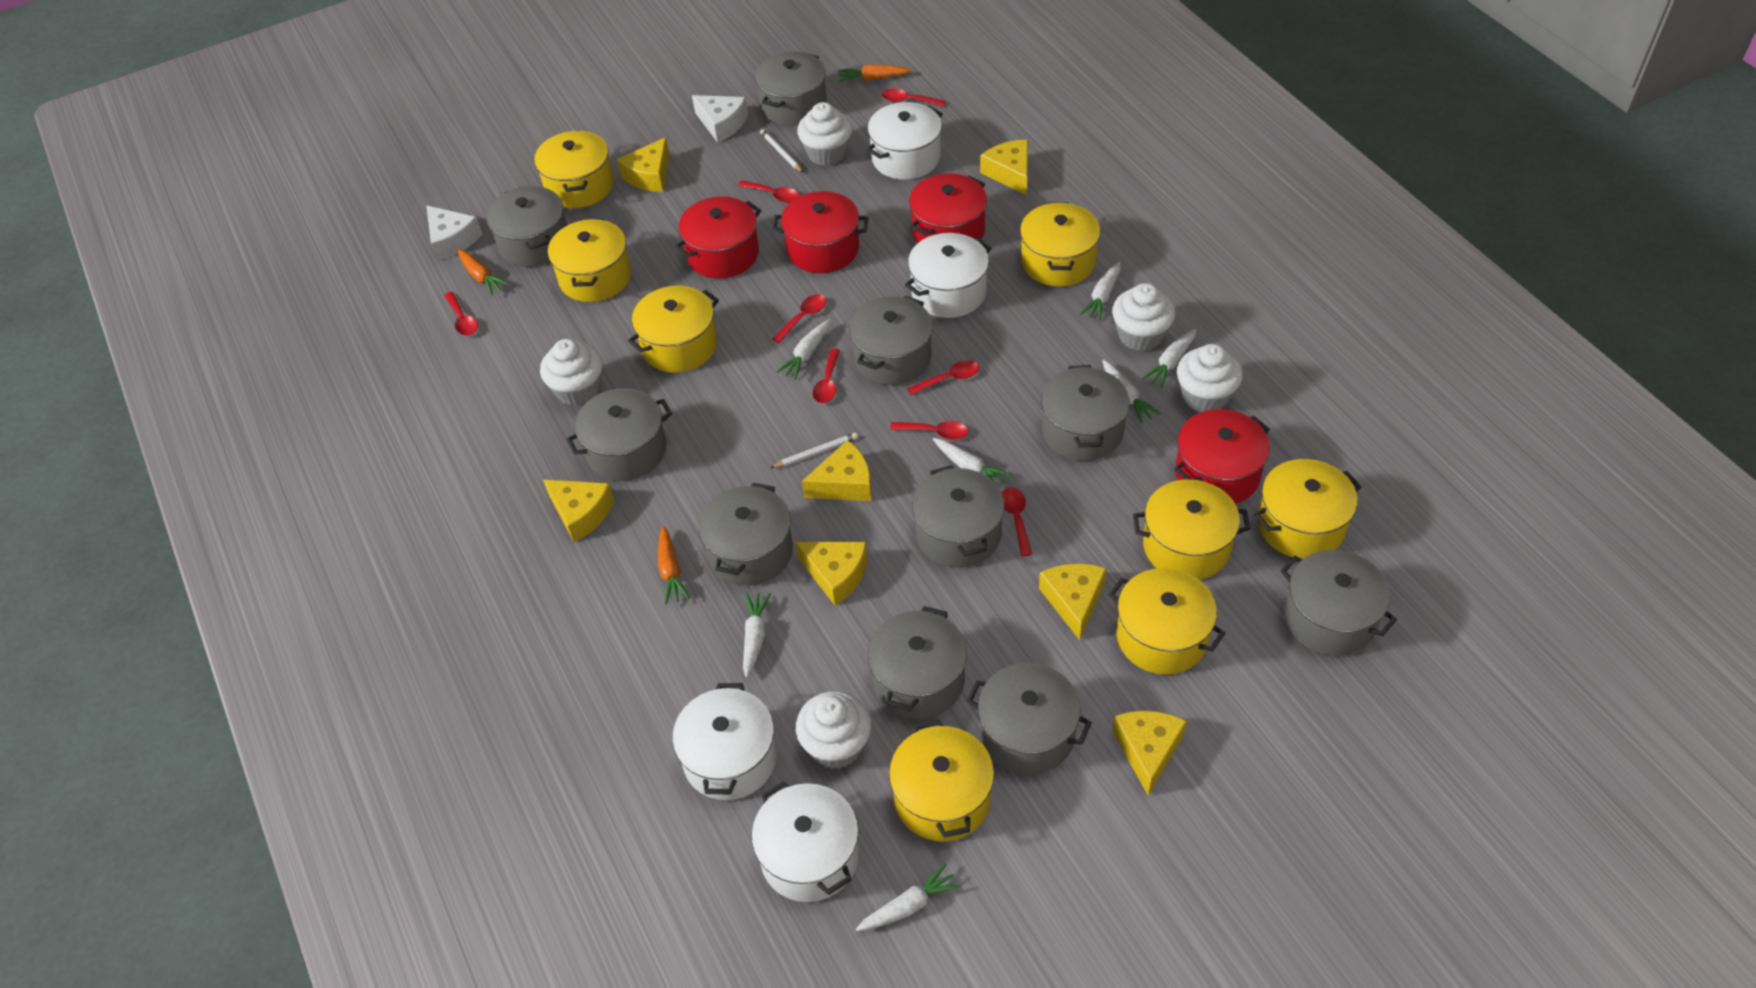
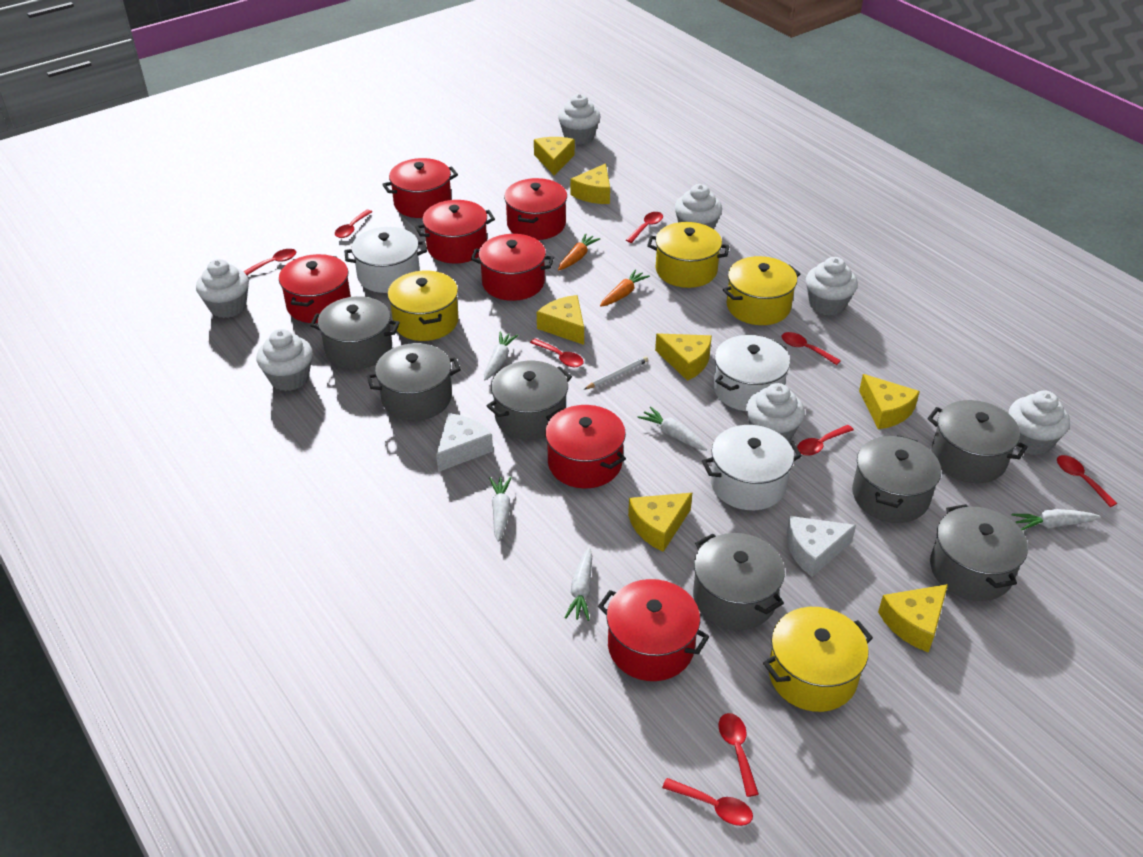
grey pot: [487,186,567,267] [567,388,672,481] [699,483,793,586] [755,52,827,126] [849,296,933,385] [868,606,967,719] [912,465,1005,568] [967,663,1092,775] [1041,365,1130,461] [1281,550,1397,656] = 10 -> [310,296,400,369] [367,343,461,421] [487,361,572,440] [693,533,785,630] [852,435,941,523] [927,400,1028,483] [930,504,1028,601] = 7
orange carrot: [457,249,509,295] [658,526,690,605] [838,65,911,82] = 3 -> [558,233,600,270] [600,269,650,307] = 2
red pot: [675,196,761,279] [772,191,869,273] [909,173,987,243] [1174,409,1270,504] = 4 -> [279,254,351,323] [382,158,458,218] [415,200,495,264] [471,234,554,301] [504,178,567,240] [545,405,626,488] [598,579,709,681] = 7
red spoon: [444,292,478,336] [738,180,799,203] [772,294,826,343] [813,349,840,403] [881,88,945,107] [890,421,968,440] [907,360,979,395] [1002,487,1032,556] = 8 -> [243,249,296,275] [335,210,372,238] [530,338,584,367] [626,212,663,243] [662,778,753,826] [718,713,759,797] [782,332,841,365] [797,425,854,456] [1057,455,1117,507] = 9
white carrot: [743,592,771,678] [776,319,831,380] [856,863,961,931] [933,438,1012,484] [1080,262,1121,321] [1102,360,1161,423] [1142,329,1196,388] = 7 -> [484,331,518,380] [489,477,512,542] [565,548,592,621] [638,406,707,451] [1012,509,1101,530] = 5
white cupcake: [540,339,603,406] [796,691,871,769] [797,102,852,166] [1112,283,1175,351] [1177,344,1243,412] = 5 -> [196,259,249,318] [257,329,313,391] [558,94,601,145] [675,184,722,229] [746,383,805,442] [806,257,858,316] [1009,391,1070,455] = 7
white pencil: [760,129,803,173] [770,433,858,468] = 2 -> [584,356,648,390] = 1
white pot: [672,683,777,800] [752,781,859,902] [866,102,942,180] [905,233,991,318] = 4 -> [344,227,427,293] [702,425,802,510] [713,335,790,411] = 3
yellow pot: [534,130,614,208] [548,218,631,302] [628,286,719,373] [889,720,994,841] [1020,202,1100,287] [1109,568,1225,675] [1133,479,1250,580] [1254,459,1361,559] = 8 -> [387,271,459,341] [647,222,730,288] [723,256,800,325] [763,607,873,712] = 4

